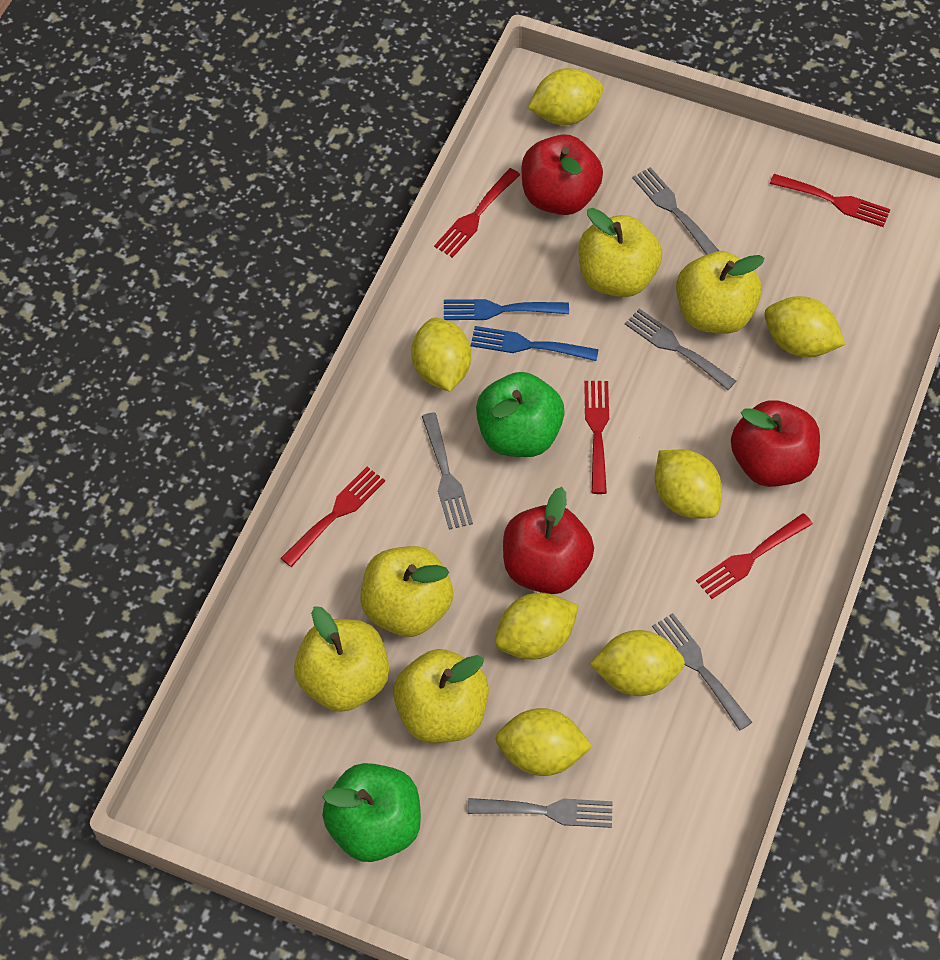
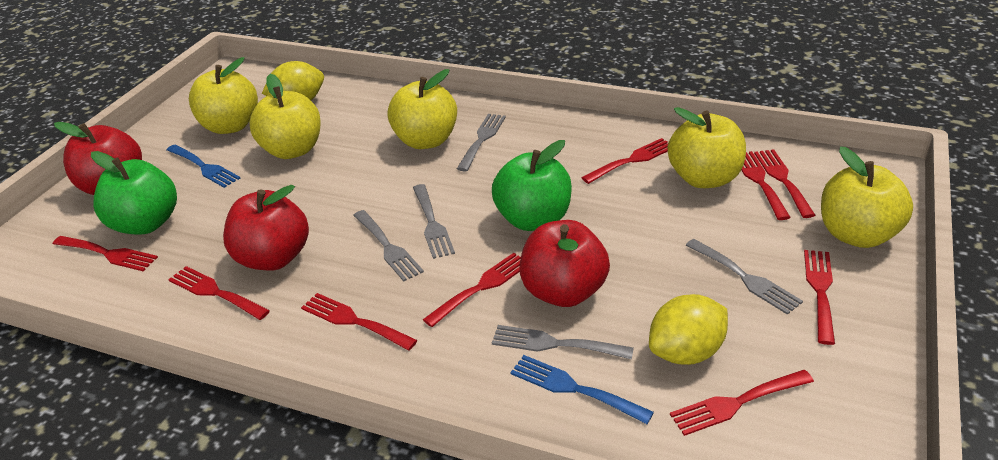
red fork: [281,467,385,567] [434,168,520,258] [584,381,609,494] [696,513,813,599] [770,174,891,227] = 5 -> [53,236,158,271] [168,266,270,320] [301,293,418,351] [423,253,521,327] [581,138,668,184] [670,370,814,436] [741,151,791,220] [754,149,816,218] [804,250,835,345] = 9
yellow lemon: [411,317,471,392] [494,593,579,660] [495,708,593,776] [528,68,603,125] [590,630,685,696] [655,450,722,519] [764,296,845,358] = 7 -> [262,61,324,100] [649,294,728,365] = 2

